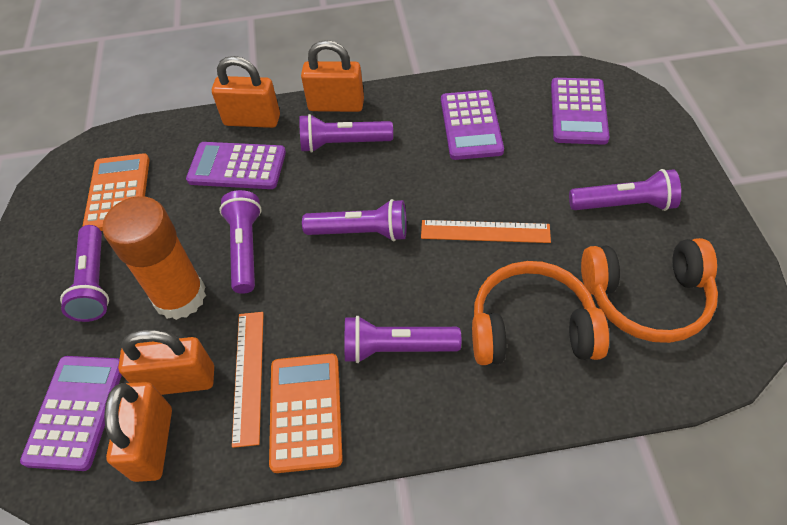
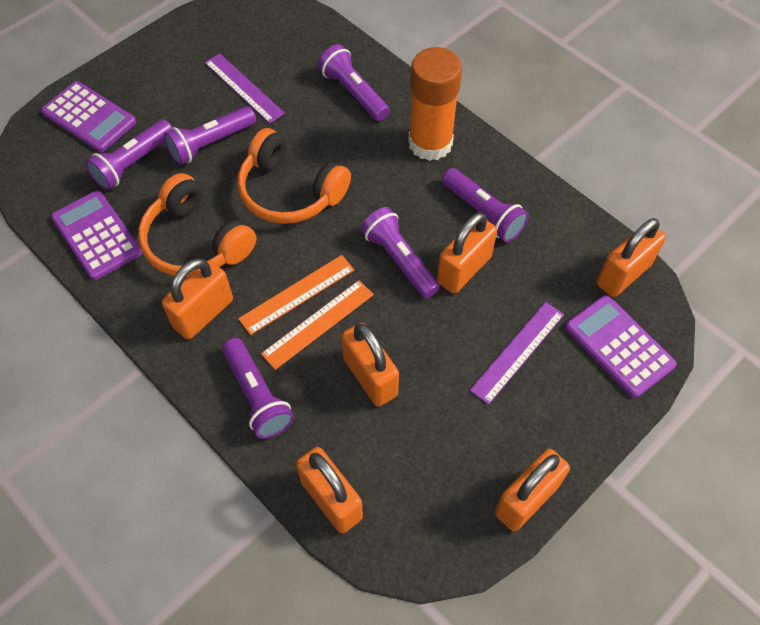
orange calculator: [83,154,150,231] [269,354,343,473] = 2 -> none = 0
orange padlock: [104,382,172,482] [118,329,214,395] [212,56,280,128] [301,40,364,112] = 4 -> [162,258,233,340] [296,447,363,533] [341,323,399,407] [437,212,497,294] [495,449,570,531] [597,218,666,297] = 6
purple calculator: [20,356,122,471] [186,142,286,189] [441,90,504,160] [551,78,609,145] = 4 -> [41,81,136,152] [51,190,142,280] [565,295,677,398] = 3
purple ruler: none = 0 -> [205,53,285,124] [470,302,564,405] = 2

